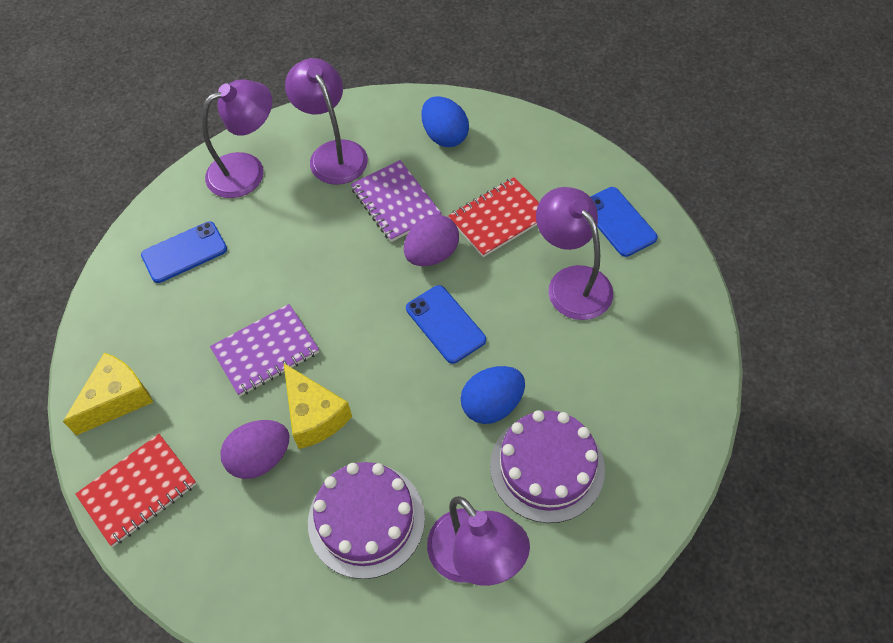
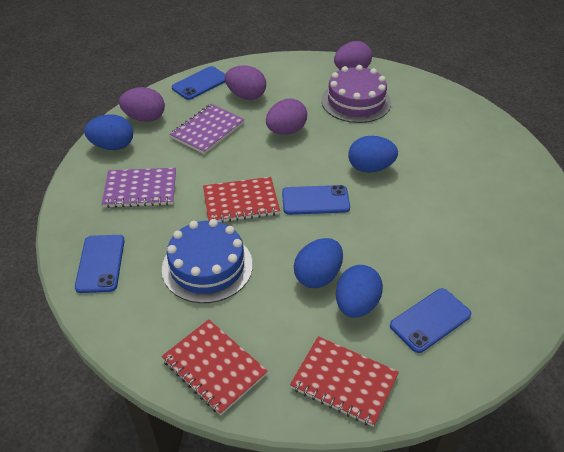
blue cake: none = 0 -> [162,219,253,303] = 1
blue egg: [421,96,469,147] [460,366,525,424] = 2 -> [84,114,133,150] [294,238,343,288] [336,265,383,318] [348,136,398,173] = 4
blue phone: [141,221,227,283] [406,285,486,364] [590,187,658,257] = 3 -> [75,235,125,293] [172,66,225,100] [282,185,350,215] [390,288,471,353] = 4
purple cake: [308,462,425,579] [490,410,605,523] = 2 -> [321,65,391,123] = 1
purple egg: [220,420,289,479] [404,215,459,266] = 2 -> [119,87,165,122] [225,65,266,100] [266,99,307,135] [334,41,372,70] = 4
purple lamp: [202,79,272,198] [285,58,368,185] [427,496,530,586] [536,187,613,320] = 4 -> none = 0
red notebook: [75,434,196,547] [448,177,539,257] = 2 -> [161,319,268,415] [203,177,280,223] [290,336,399,427] = 3
yellow cheese: [63,353,153,435] [284,363,352,449] = 2 -> none = 0

